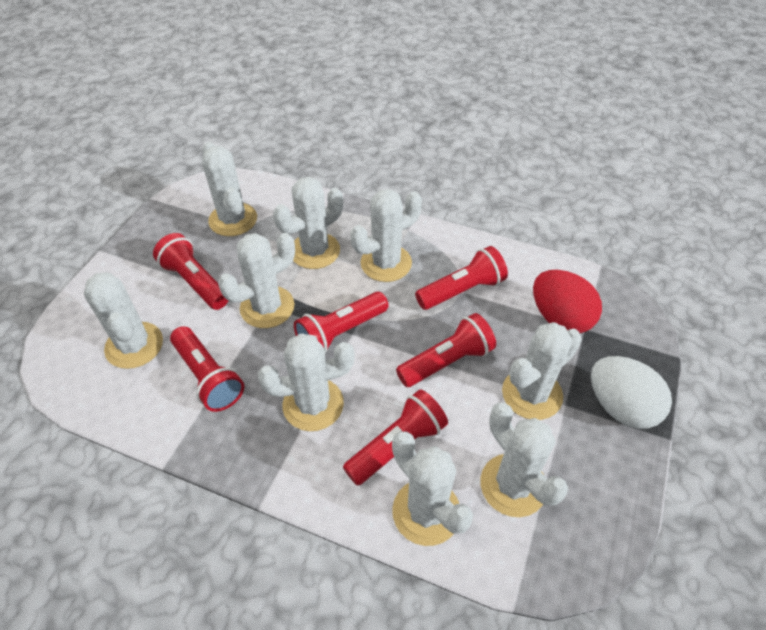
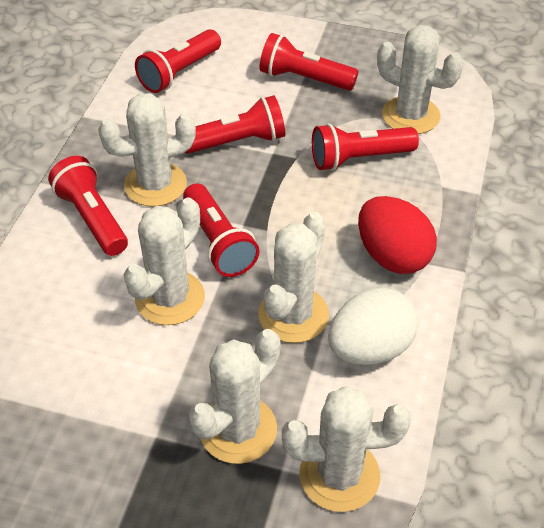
white cactus: [84,272,163,369] [202,142,257,236] [218,233,295,328] [258,333,355,431] [273,177,343,269] [350,189,422,282] [392,431,473,546] [480,403,568,517] [502,322,582,420] = 9 -> [98,93,196,206] [124,198,205,325] [189,329,281,464] [258,212,329,343] [282,386,411,512] [377,25,464,134] = 6

